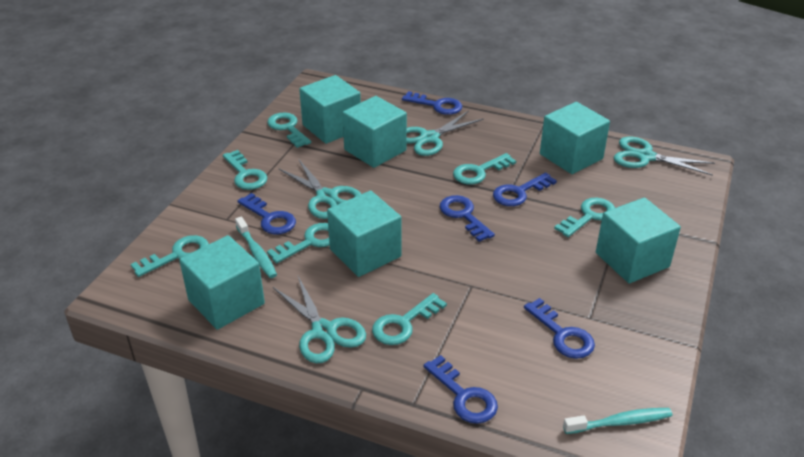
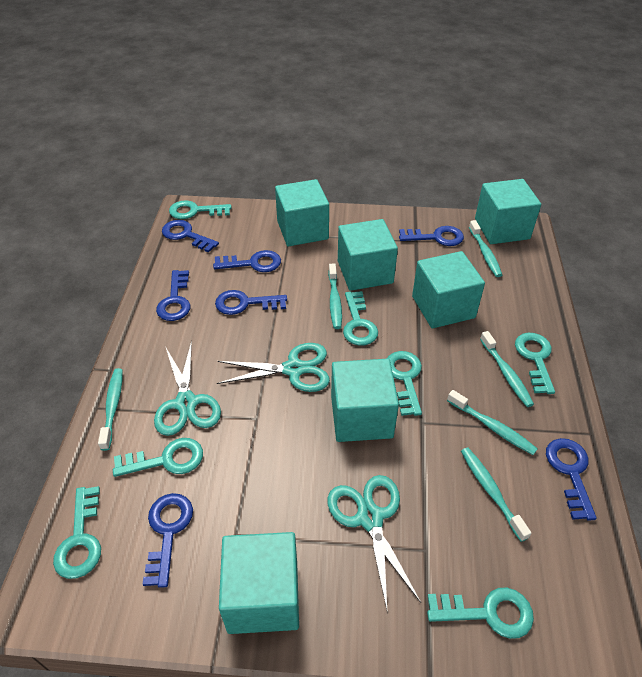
blue key: [238,193,296,234] [402,91,462,115] [423,355,498,424] [440,195,495,242] [493,173,557,206] [524,298,595,359] = 6 -> [142,493,193,588] [156,270,190,321] [162,220,219,253] [213,250,281,272] [215,290,287,315] [399,226,464,246] [546,438,597,521] = 7
turquoise scissors: [273,276,366,363] [278,159,361,219] [407,111,484,156] [614,137,715,176] = 4 -> [154,340,221,436] [217,343,330,392] [327,475,421,609] = 3
turquoise toothbrush: [235,217,277,278] [563,408,673,434] = 2 -> [98,368,123,451] [328,264,342,329] [447,390,538,455] [461,448,532,542] [469,220,502,277] [480,331,534,407] = 6

